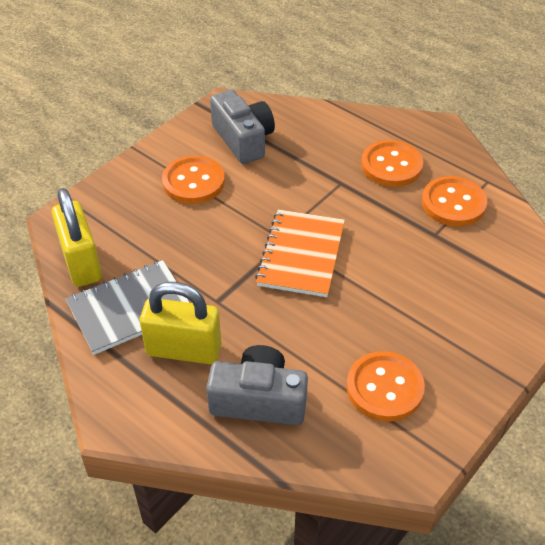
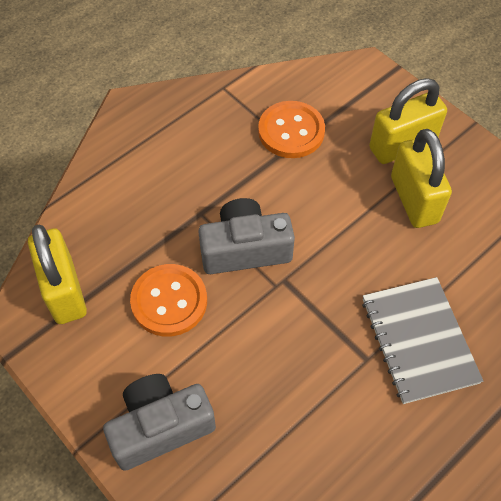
orange button: [162,156,225,204] [347,351,425,422] [361,140,423,187] [422,176,487,226] = 4 -> [130,264,207,337] [258,101,325,158] = 2
orange notebook: [255,209,345,297] = 1 -> none = 0
yellow padlock: [52,188,102,287] [140,282,221,364] = 2 -> [28,225,87,324] [369,78,447,164] [391,129,452,228] = 3

